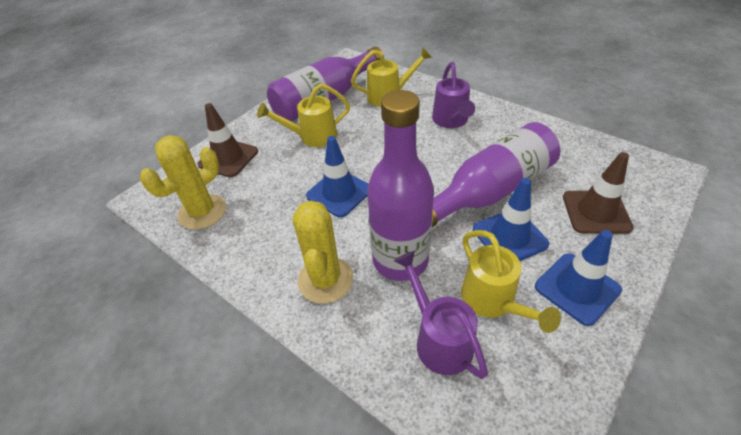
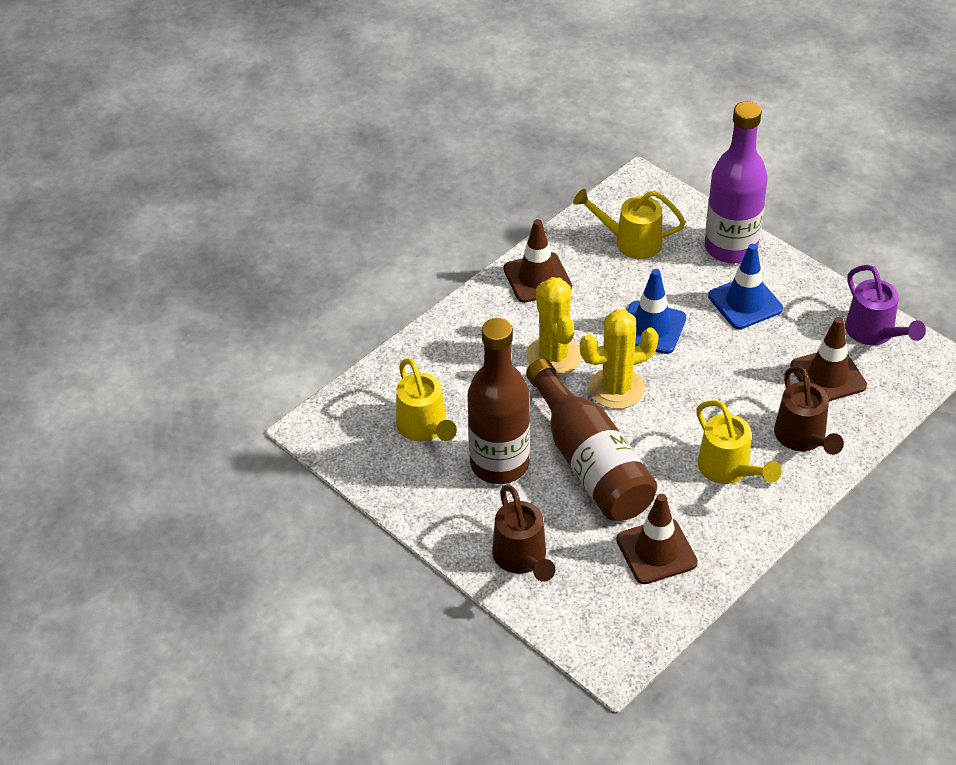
blue traffic cone: [306,136,369,217] [473,178,549,261] [535,230,622,326] = 3 -> [627,269,686,354] [708,244,783,329] = 2
brown bottle: none = 0 -> [467,318,530,484] [526,359,657,521] = 2
brown traffic cone: [197,103,258,177] [563,152,634,234] = 2 -> [503,219,572,303] [616,494,698,584] [790,317,867,401] = 3
brown watering can: none = 0 -> [492,485,555,582] [774,366,844,455] = 2
purple bottle: [267,47,384,121] [367,90,434,281] [432,122,560,227] = 3 -> [705,101,768,263] = 1
purple watering can: [394,251,488,379] [432,62,475,128] = 2 -> [845,265,926,345] = 1

